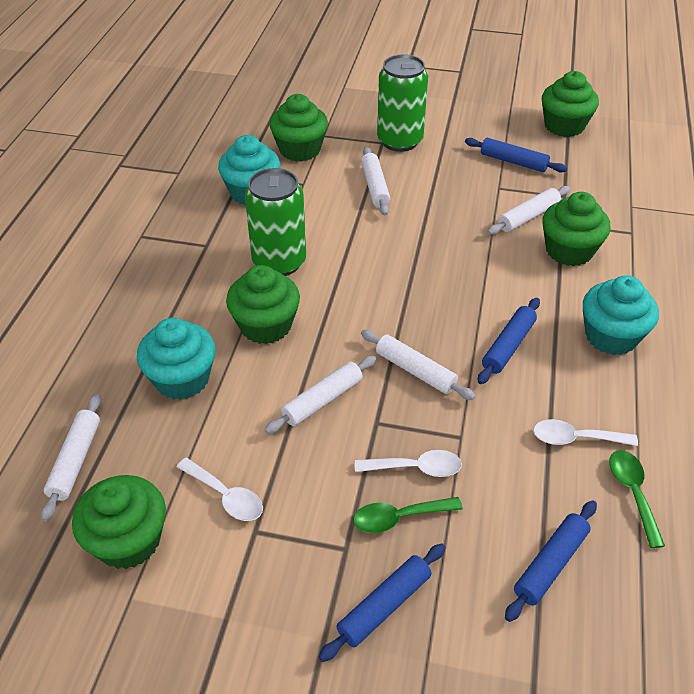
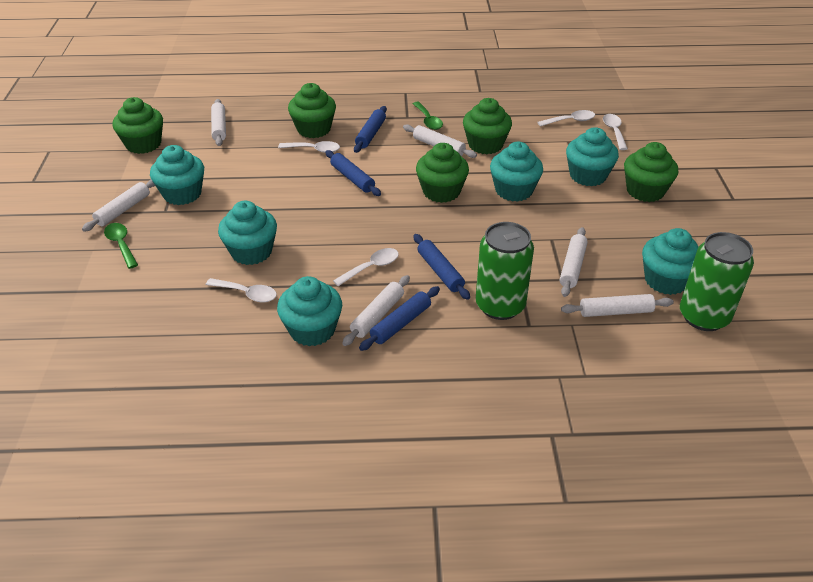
turquoise cupcake: [137,318,215,400] [218,135,280,205] [583,275,659,355] = 3 -> [150,145,204,205] [218,200,277,265] [277,276,342,346] [490,142,543,202] [566,127,619,186] [642,228,698,295] = 6
white rolling pin: [41,394,101,522] [265,356,376,434] [361,147,390,216] [361,330,476,400] [487,186,570,235] = 5 -> [82,179,155,232] [211,99,226,146] [342,275,410,346] [403,124,477,158] [560,227,588,297] [561,294,674,317] = 6
white spoon: [177,458,263,521] [355,450,462,477] [533,419,638,446] = 3 -> [206,278,277,303] [278,141,340,153] [333,248,399,286] [538,110,595,127] [603,114,628,150] = 5

